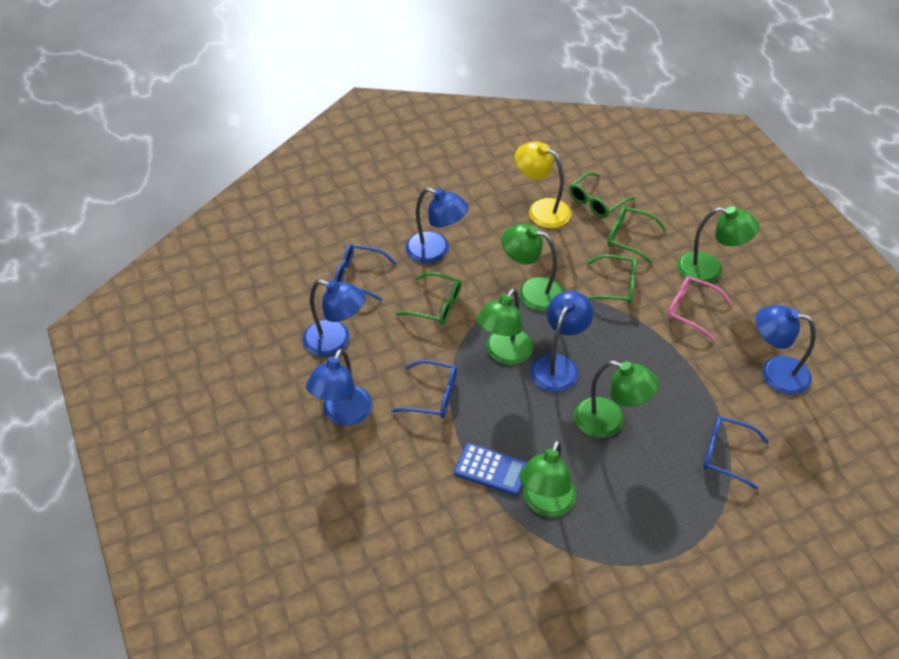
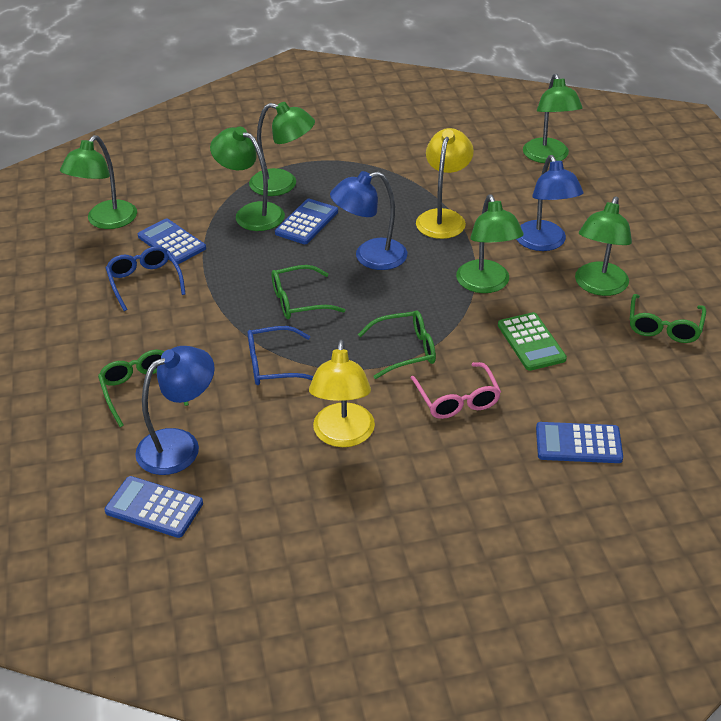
blue calculator: [454,443,528,496] = 1 -> [104,476,203,538] [138,218,206,264] [275,199,338,244] [536,422,623,463] = 4
blue glasses: [334,244,397,301] [391,360,457,418] [703,416,769,490] = 3 -> [106,246,186,311] [248,326,314,385] = 2
blue lamp: [303,279,366,356] [306,348,372,426] [405,187,469,263] [530,291,593,392] [756,305,816,395] = 5 -> [135,346,215,475] [330,171,407,270] [516,155,584,251] = 3
green calculator: none = 0 -> [498,312,567,371] = 1
green lamp: [476,288,533,365] [501,224,564,311] [519,439,576,517] [574,360,659,438] [677,206,759,284] = 5 -> [60,135,137,229] [210,127,285,231] [249,102,315,196] [456,194,523,293] [523,74,583,163] [575,197,632,296] = 6
yellow lamp: [515,141,571,228] = 1 -> [309,339,375,447] [416,128,474,239] = 2

